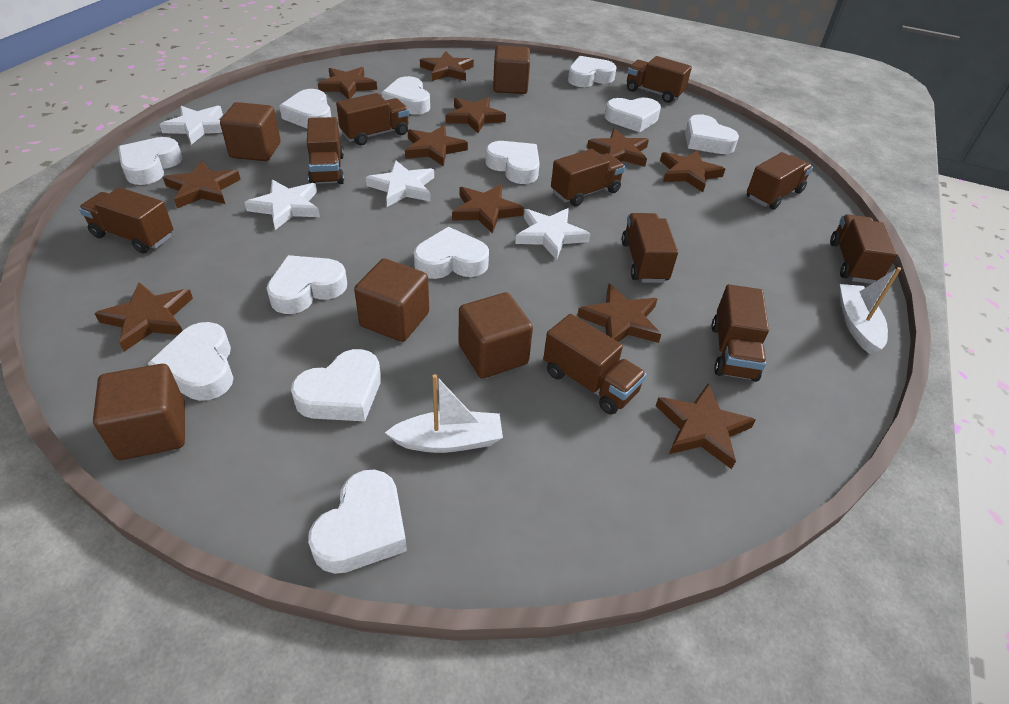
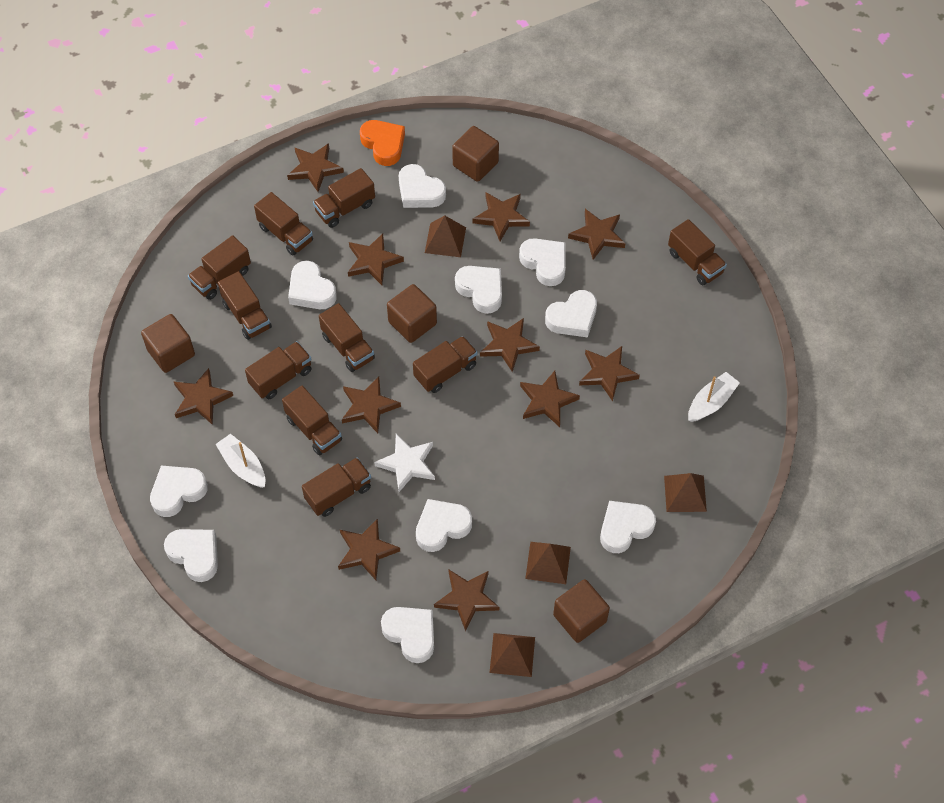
brown cube: [93,364,185,460] [220,102,281,161] [354,259,429,342] [459,292,533,379] [493,45,530,94] = 5 -> [141,314,195,373] [387,284,437,343] [452,126,499,182] [553,579,610,643] = 4
brown pyramid: none = 0 -> [425,215,466,257] [489,633,535,677] [525,542,571,584] [664,473,707,512] = 4
orange heart: none = 0 -> [360,120,405,166] = 1
white heart: [118,137,182,185] [148,322,233,401] [266,255,347,314] [279,89,331,128] [291,349,381,421] [308,470,407,574] [381,76,430,115] [414,227,489,279] [485,141,540,184] [568,56,616,87] [605,97,661,132] [685,114,739,154] = 12 -> [150,466,208,517] [164,529,218,582] [288,261,337,309] [381,607,434,663] [399,164,446,208] [416,499,472,552] [455,266,502,314] [519,238,566,286] [545,290,597,338] [600,501,656,553] = 10
white star: [160,106,223,145] [244,180,320,230] [366,160,434,207] [515,208,590,260] = 4 -> [374,434,435,492] = 1

